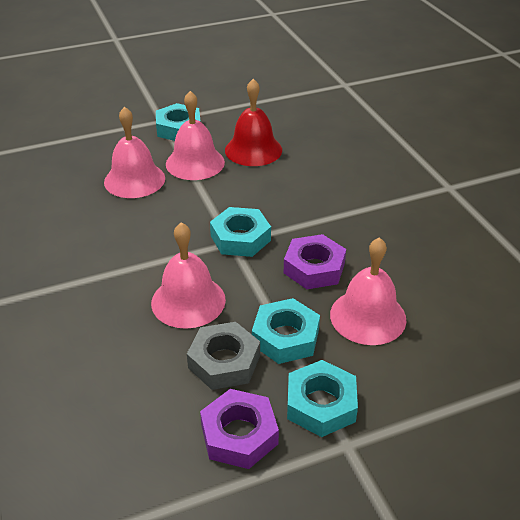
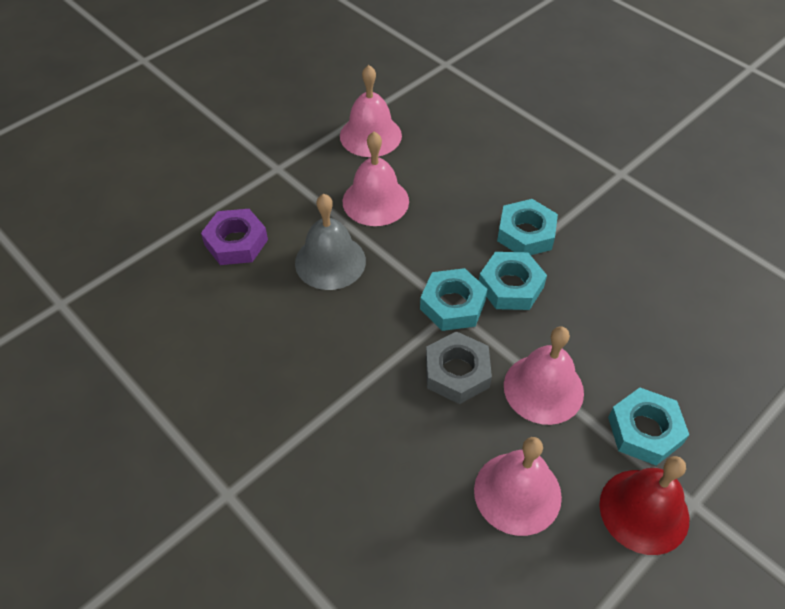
grey bell: none = 0 -> [295,194,366,290] = 1
purple nut: [200,389,279,469] [284,234,346,289] = 2 -> [201,209,268,265] = 1

